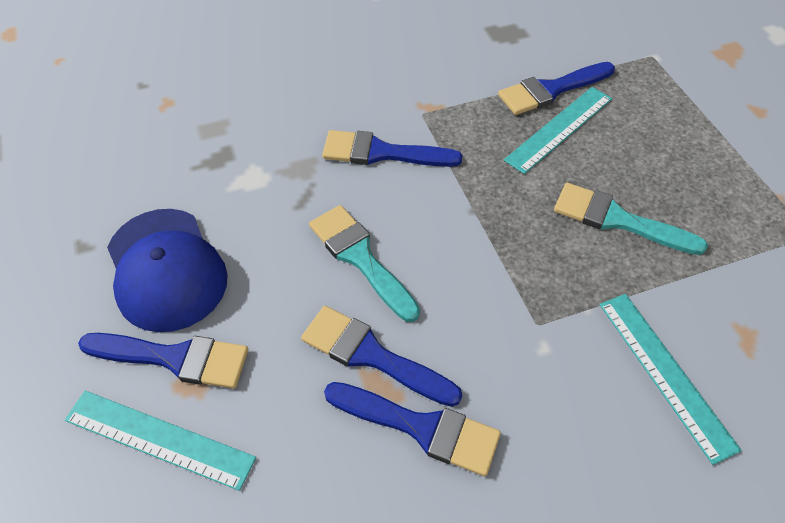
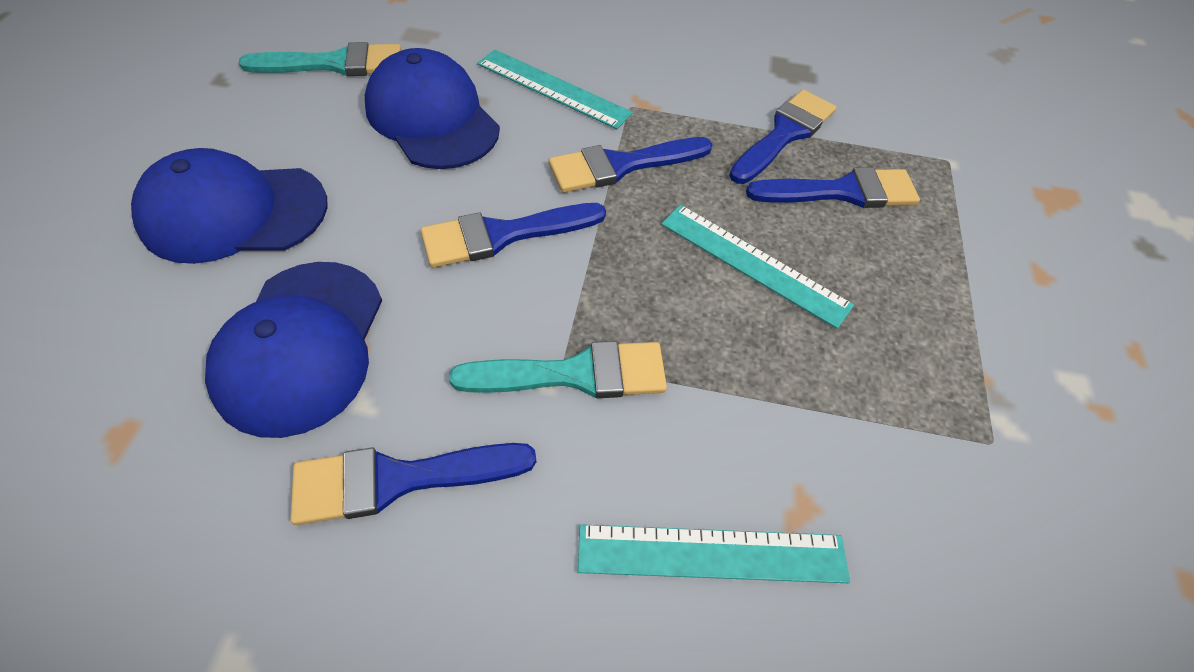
blue cap: [107,209,228,332] = 1 -> [131,148,327,264] [205,262,382,438] [365,48,500,169] = 3

